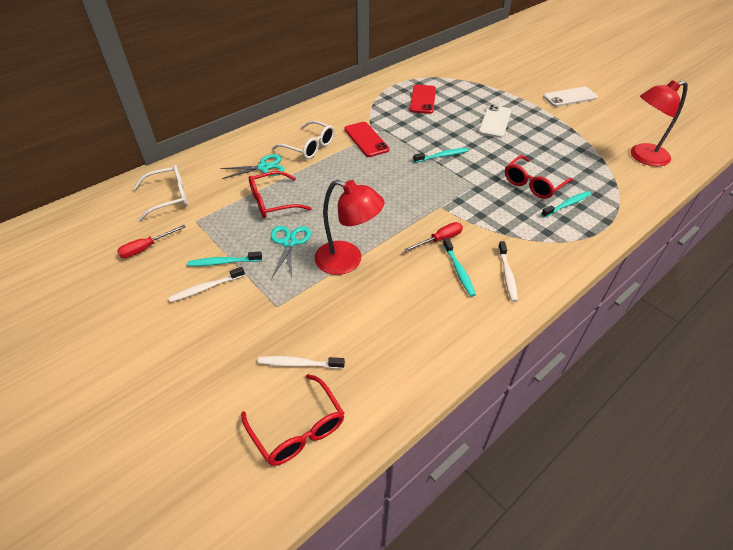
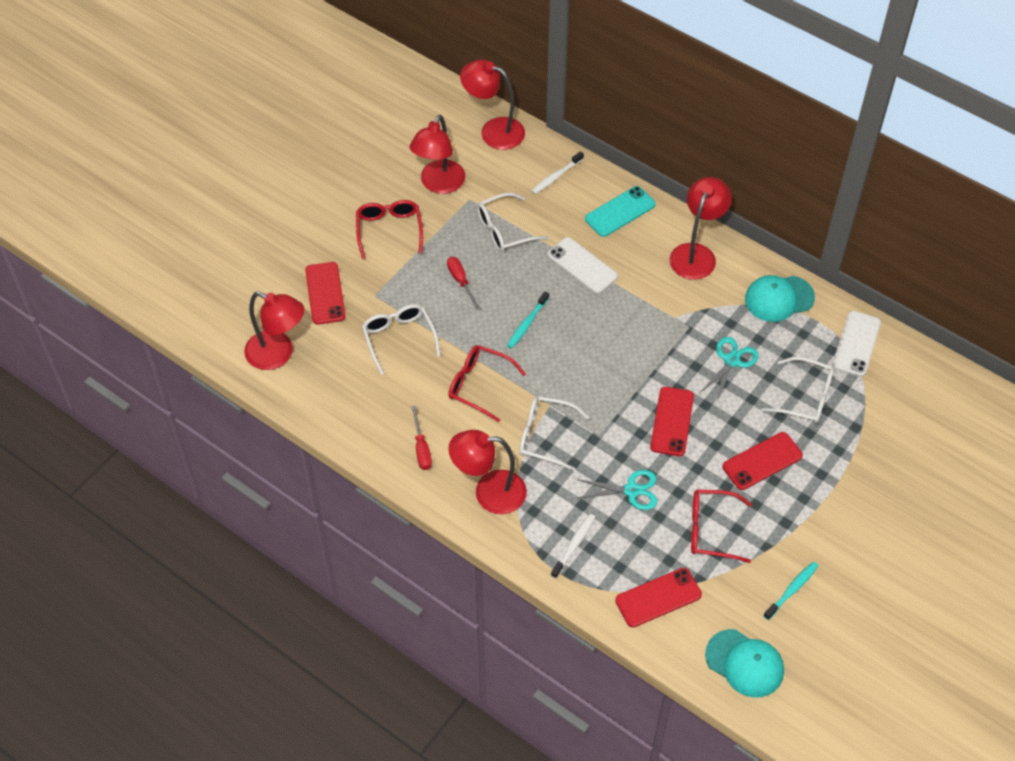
red lamp: [315,180,385,275] [631,80,688,167] = 2 -> [244,292,304,370] [410,114,465,194] [448,430,527,514] [460,60,525,150] [670,177,732,280] = 5
red phone: [344,122,389,157] [410,85,436,114] = 2 -> [305,262,345,325] [615,568,702,627] [650,387,694,456] [723,432,803,490] = 4
turquoise cap: none = 0 -> [705,629,784,698] [745,275,815,322] = 2
turquoise phone: none = 0 -> [585,186,656,237] = 1
turquoise toothbrush: [188,251,262,266] [413,148,469,163] [443,238,476,297] [541,191,591,218] = 4 -> [507,291,549,349] [763,562,818,620] = 2
white glasses: [133,165,188,221] [272,120,335,159] = 2 -> [362,304,440,375] [477,193,549,252] [519,396,590,471] [762,357,834,423] = 4
white toothbrush: [168,267,245,302] [258,356,345,369] [498,241,518,302] = 3 -> [531,151,584,194] [551,514,595,579] = 2

